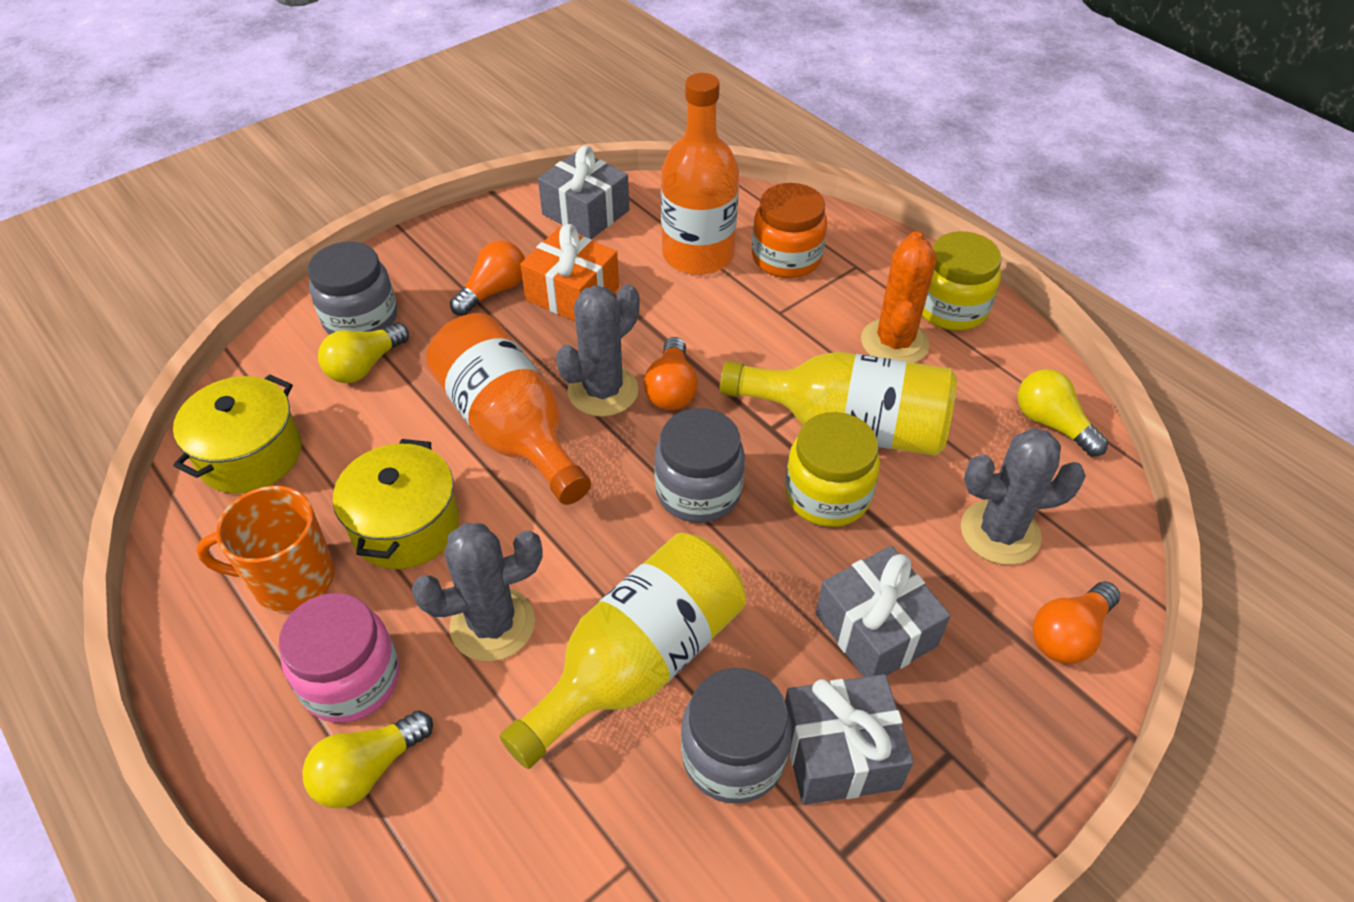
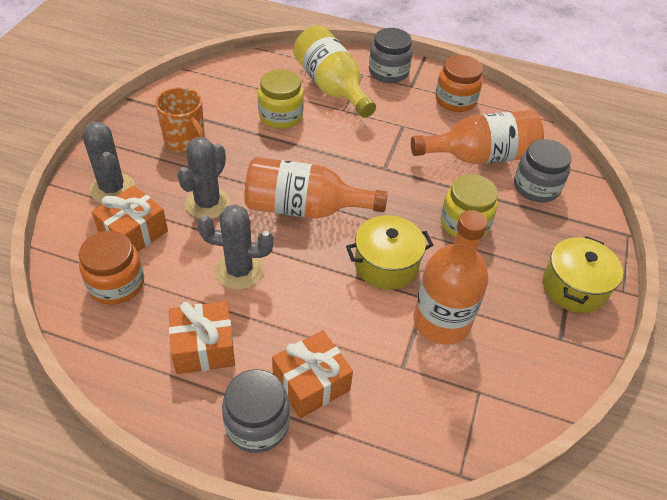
grey gift: [538,146,629,239] [785,674,914,805] [816,546,951,677] = 3 -> none = 0
orange bottle: [426,313,591,505] [661,73,739,275] = 2 -> [244,157,388,219] [411,110,544,164] [414,210,488,345] = 3
orange cactus: [861,231,937,363] = 1 -> none = 0
orange gift: [520,224,619,321] = 1 -> [92,185,168,252] [169,301,235,374] [272,330,353,418] = 3
orange jar: [752,183,827,278] = 1 -> [79,231,144,305] [435,55,483,112] = 2
orange light bulb: [450,241,525,316] [644,337,698,410] [1033,581,1120,664] = 3 -> none = 0
pink jar: [279,593,399,723] = 1 -> none = 0
yellow bottle: [500,533,745,769] [720,352,957,456] = 2 -> [293,25,376,118] = 1
yellow light bulb: [302,710,433,808] [318,323,409,383] [1017,369,1108,457] = 3 -> none = 0

